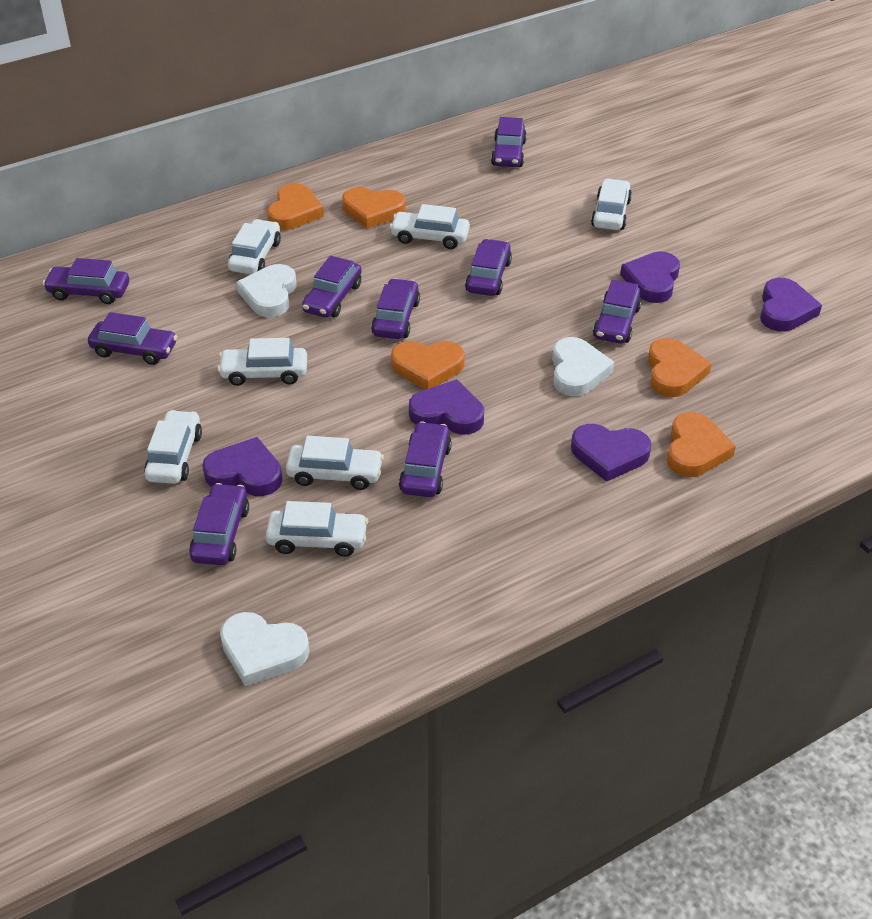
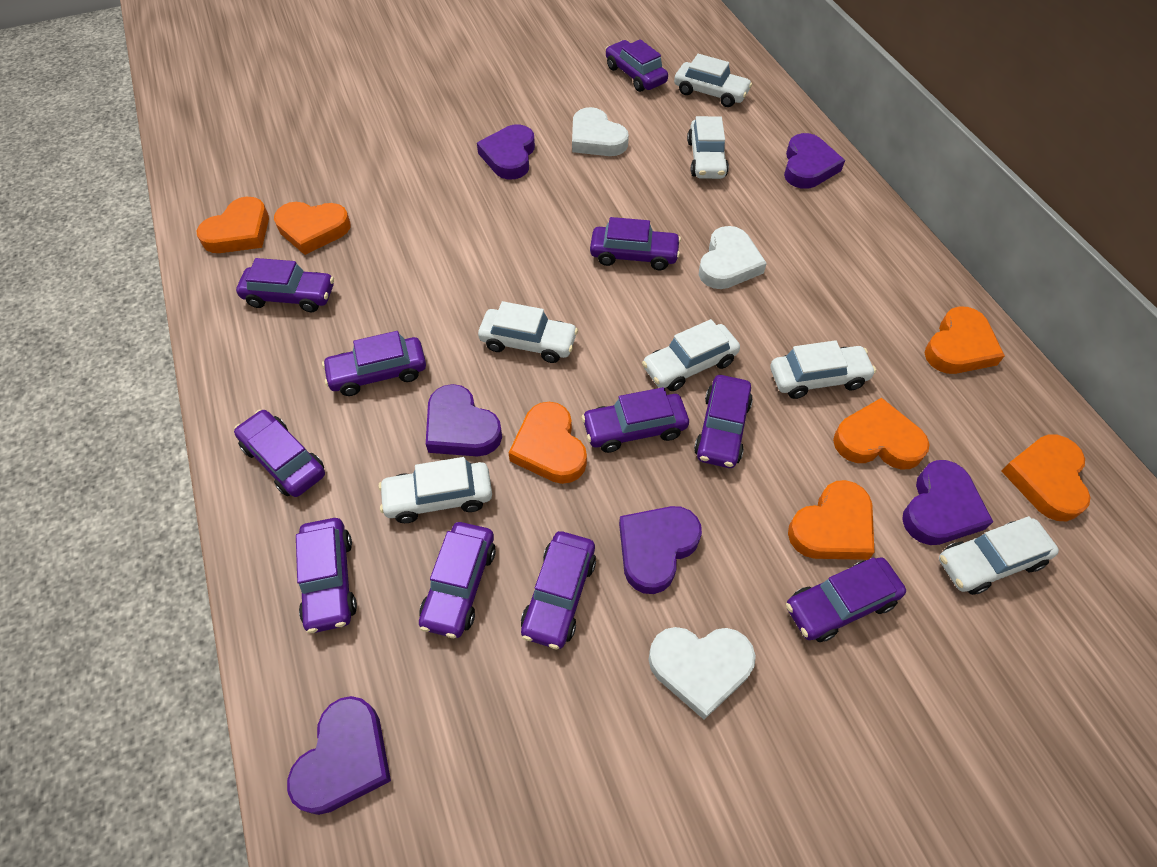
orange heart: [267,183,324,230] [342,187,406,229] [391,341,465,390] [648,338,712,397] [667,412,736,477] = 5 -> [197,197,269,253] [274,202,351,255] [509,402,587,484] [788,480,875,560] [833,398,929,470] [925,306,1005,374] [1001,434,1091,521] = 7
purple car: [43,258,129,304] [88,312,177,365] [189,483,249,565] [302,256,362,318] [371,278,420,339] [399,422,452,497] [465,239,512,296] [491,117,527,167] [593,280,642,344] = 9 -> [234,409,325,497] [236,258,334,312] [296,518,357,633] [322,331,426,396] [419,522,496,638] [521,531,596,649] [581,387,689,453] [590,217,681,270] [605,39,668,92] [694,375,753,468] [786,557,906,642] = 11
purple heart: [202,437,282,496] [409,379,484,435] [571,424,651,482] [620,251,680,303] [760,278,822,331] = 5 -> [287,696,391,815] [426,384,502,456] [477,124,535,179] [619,506,702,594] [784,133,845,189] [902,460,993,545] = 6

